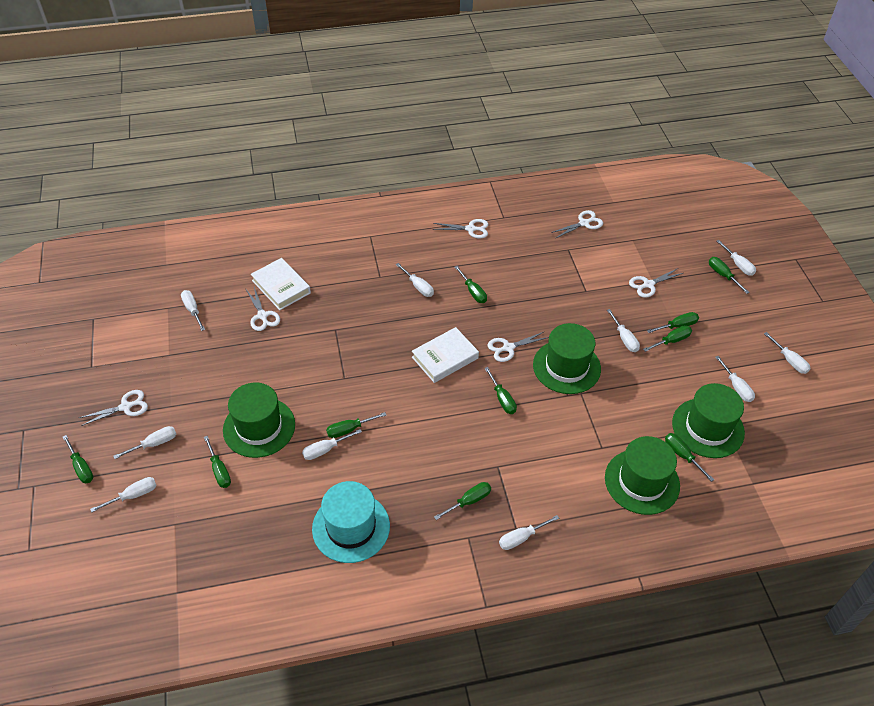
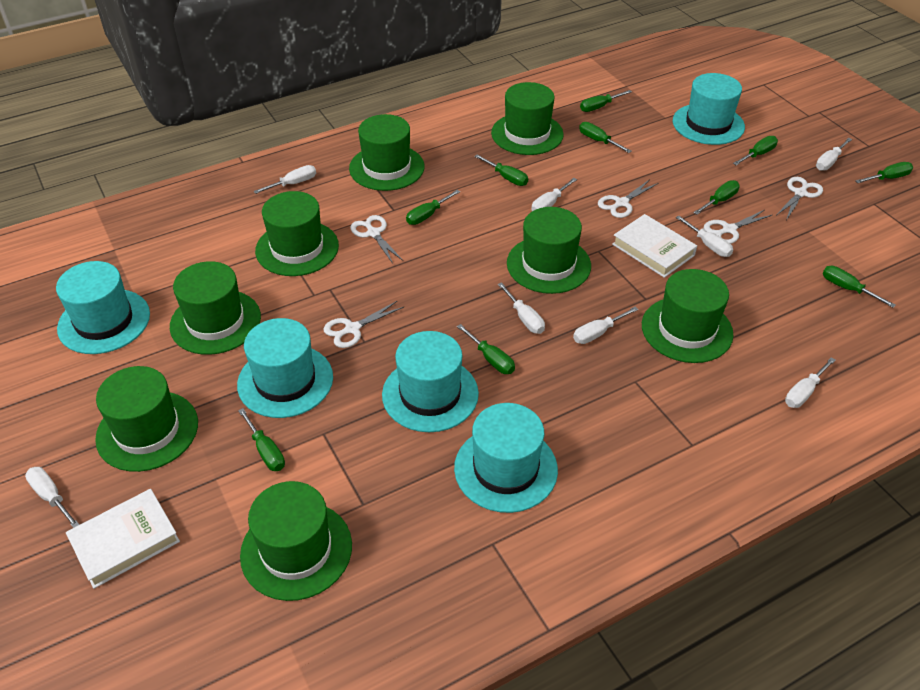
green hat: [223,382,295,458] [533,323,601,394] [605,436,680,515] [672,383,745,458] = 4 -> [95,366,198,472] [170,261,261,355] [240,481,352,601] [255,191,339,276] [349,114,424,191] [491,82,564,155] [507,207,591,294] [642,269,734,363] = 8
turquoise hat: [312,481,390,563] = 1 -> [56,261,150,354] [237,318,333,418] [382,331,479,432] [454,403,558,513] [673,73,745,145] = 5
white scissors: [79,390,148,426] [246,287,280,331] [433,219,488,238] [488,331,549,362] [551,210,603,238] [629,268,683,298] = 6 -> [323,300,404,348] [350,215,403,264] [598,179,658,218] [704,210,772,244] [777,177,823,220] = 5
white screwdriver: [90,477,157,513] [113,426,176,459] [181,290,205,331] [302,429,362,460] [395,263,434,297] [499,515,559,550] [607,309,640,352] [715,356,755,402] [717,240,756,276] [764,332,811,374] = 10 -> [25,467,80,528] [253,165,316,194] [498,282,545,334] [531,178,577,211] [573,307,639,344] [676,216,733,257] [785,357,836,408] [816,138,852,171] = 8

